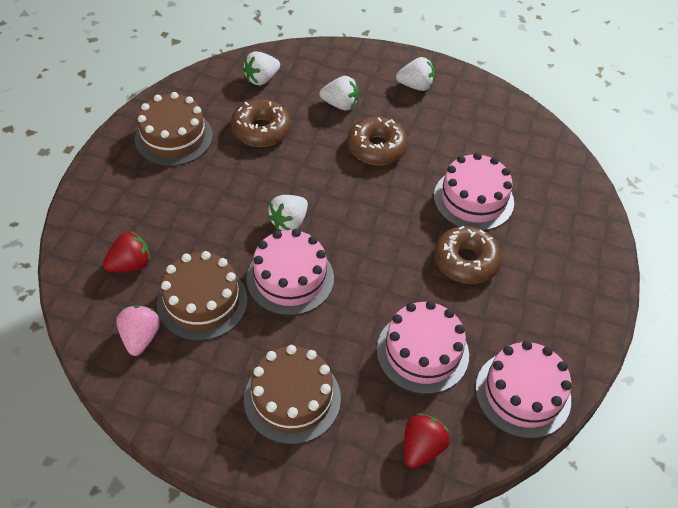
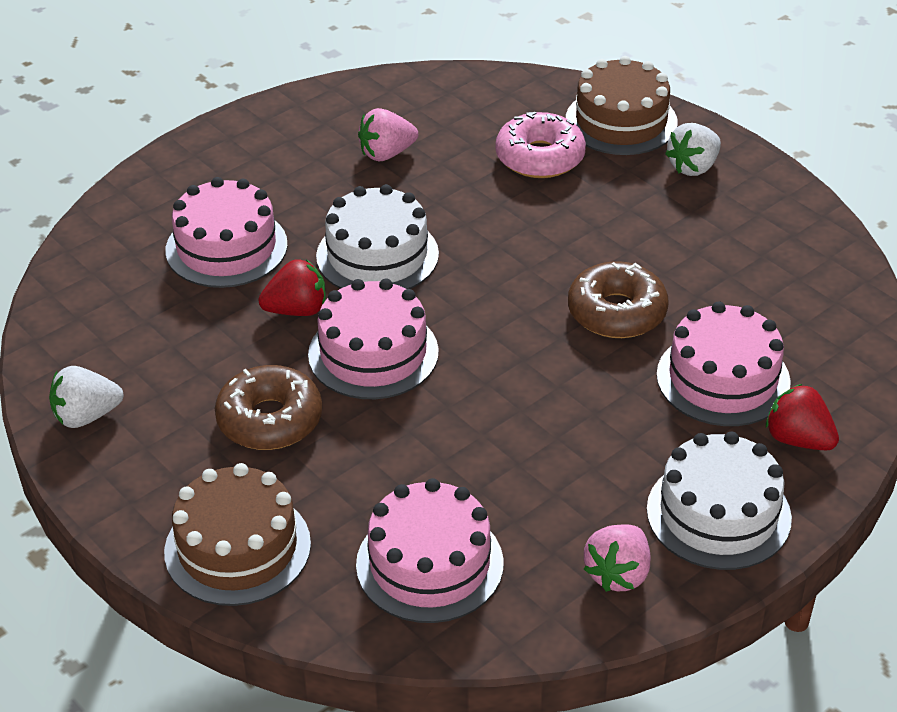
brown cake: [135,92,213,166] [157,251,248,341] [244,345,341,444] = 3 -> [164,463,311,606] [566,56,678,155] = 2
brown donut: [231,99,291,147] [347,116,408,165] [434,226,502,284] = 3 -> [215,365,322,450] [568,261,669,338] = 2
pink donut: none = 0 -> [495,112,586,178] = 1
pink strawberry: [116,305,160,356] = 1 -> [358,108,418,161] [584,524,650,592] = 2
white cake: none = 0 -> [316,184,439,289] [647,431,792,570] = 2
white strawberry: [243,51,280,85] [268,195,308,231] [319,76,359,110] [396,57,435,91] = 4 -> [49,366,123,428] [665,123,721,176] = 2

